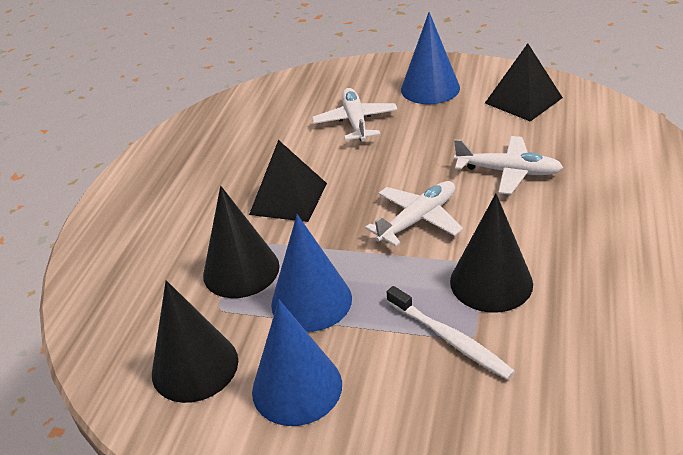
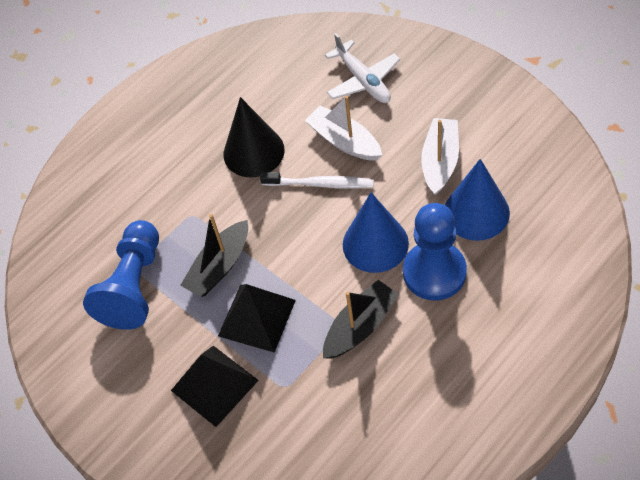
black boat: none = 0 -> [180,214,248,297] [323,280,399,359] = 2
black cone: [152,280,238,403] [203,186,280,298] [450,193,533,313] = 3 -> [224,97,285,178] = 1
blue cone: [252,300,342,426] [271,214,352,332] [401,12,460,104] = 3 -> [343,192,409,273] [445,159,510,241] = 2
blue pawn: none = 0 -> [83,220,159,330] [403,203,467,300] = 2
white boat: none = 0 -> [305,96,382,161] [421,118,459,195] = 2
white plane: [312,88,398,142] [365,181,463,247] [454,136,563,195] = 3 -> [325,33,400,103] = 1

